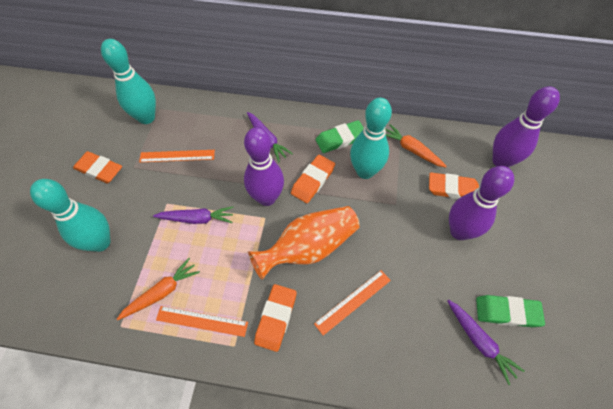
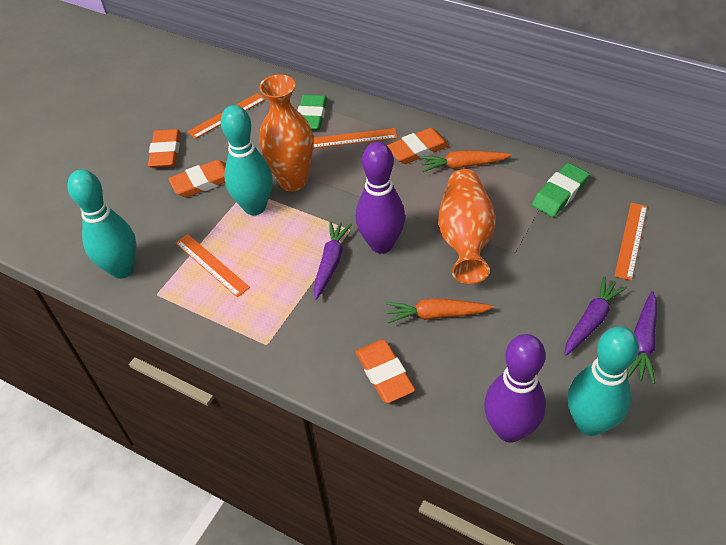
orange ruler: [139,150,215,162] [156,306,248,337] [314,270,391,336] = 3 -> [176,234,250,297] [187,93,266,139] [313,128,398,148] [614,203,647,281] = 4
orange vase: [248,206,360,280] = 1 -> [259,74,313,192] [438,169,496,284] = 2
purple bowling pin: [244,127,284,206] [449,166,514,240] [492,86,560,167] = 3 -> [356,142,405,254] [484,334,546,442] = 2

